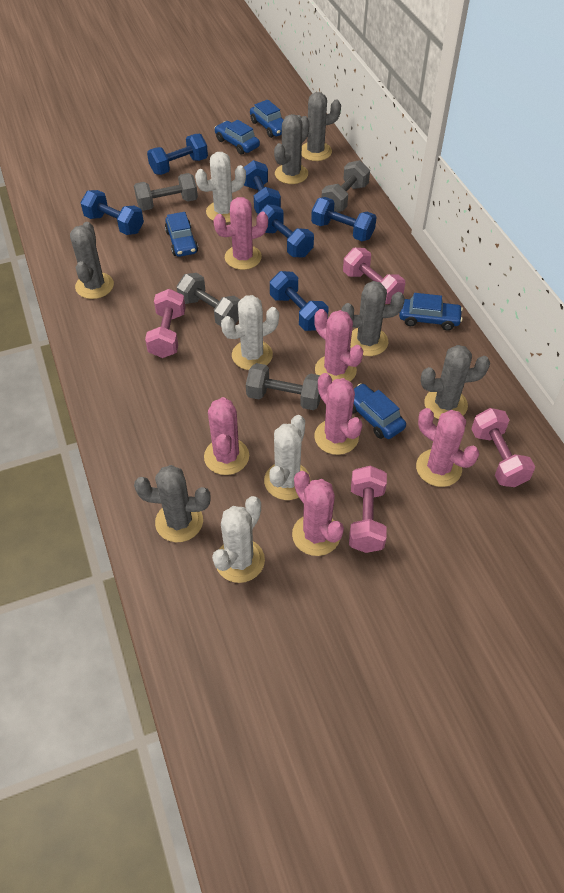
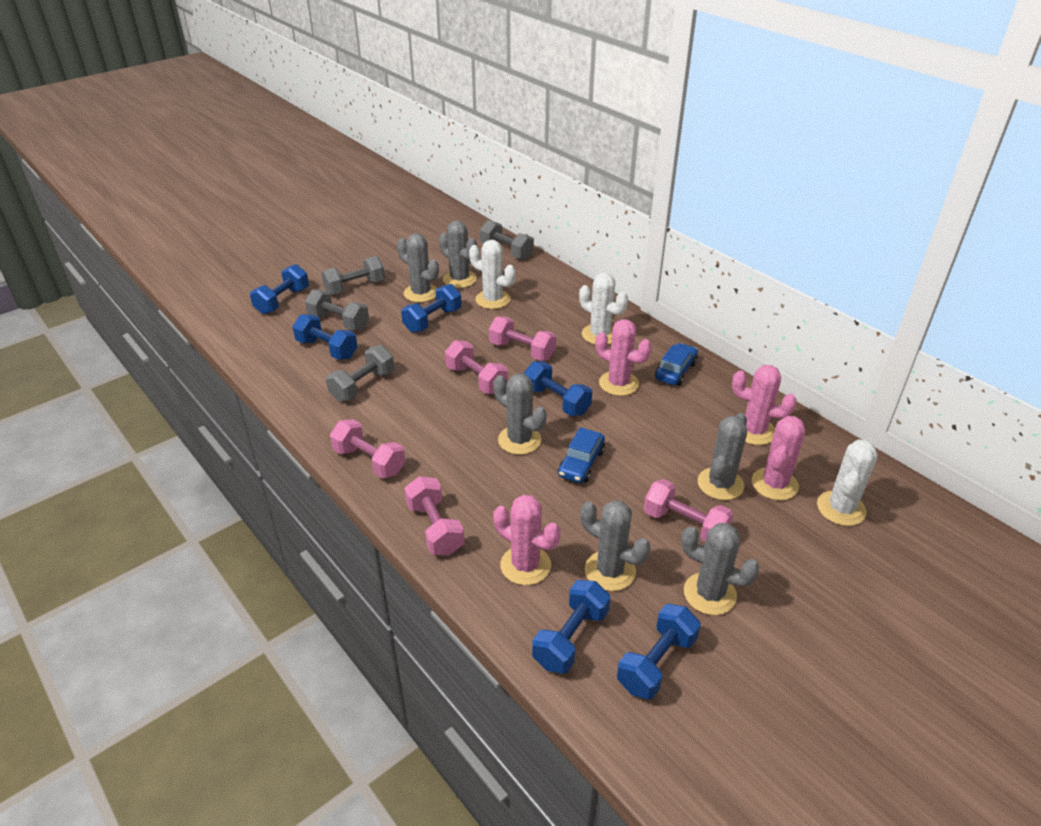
blue car: [165,212,198,257] [214,120,260,155] [250,100,284,138] [352,383,406,439] [399,293,463,331] = 5 -> [558,427,605,483] [655,343,698,386] = 2
pink cactus: [204,397,249,475] [213,197,268,270] [292,471,344,556] [314,309,364,382] [314,373,363,455] [416,408,479,487] = 6 -> [493,495,560,585] [595,319,652,396] [732,365,797,445] [752,416,805,500] = 4
pink dumbbell: [145,289,186,358] [343,248,405,304] [349,466,387,553] [471,408,535,487] = 4 -> [330,419,405,479] [404,476,464,555] [445,340,508,394] [489,316,556,361] [644,479,734,542] = 5
white cactus: [195,152,246,223] [212,496,265,583] [221,295,279,370] [264,415,310,500] = 4 -> [469,240,515,309] [579,273,628,344] [817,439,878,526] = 3

